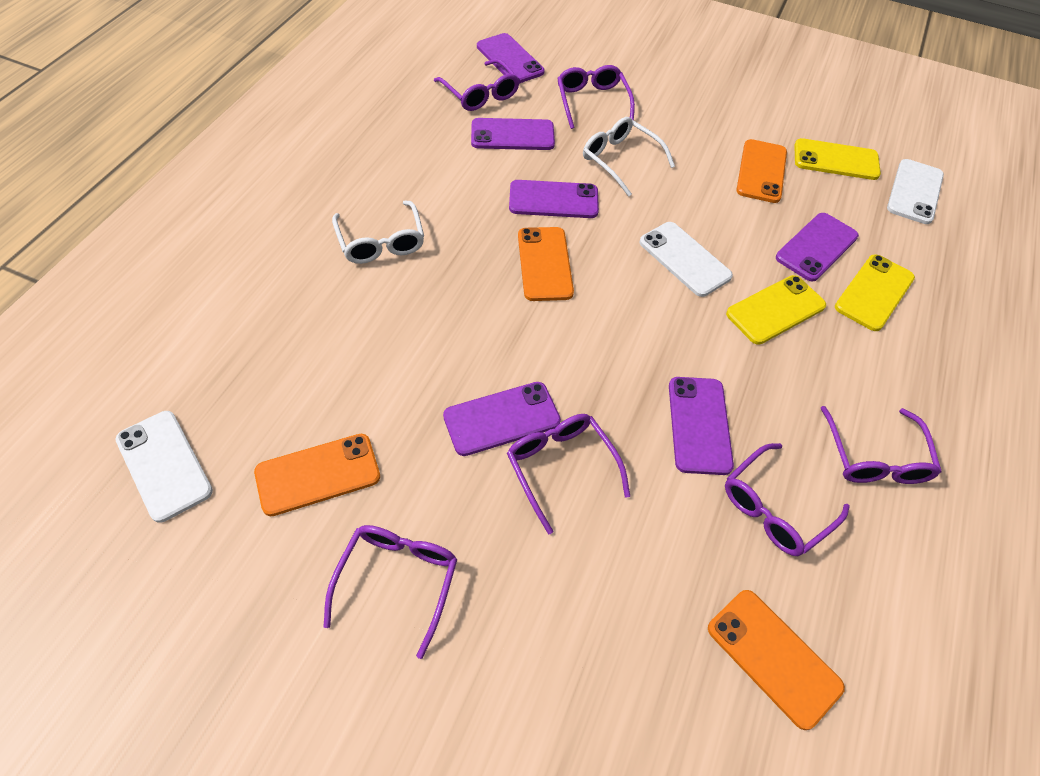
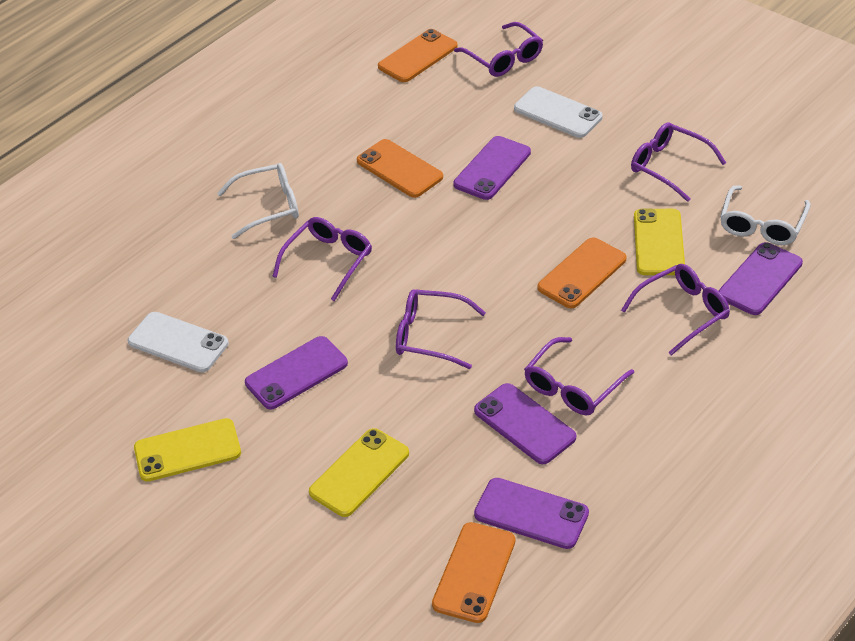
purple phone: [443,382,561,456] [471,118,555,150] [477,33,545,84] [509,180,599,218] [669,377,734,475] [776,213,859,282] = 6 -> [245,336,348,409] [453,136,531,200] [474,383,576,464] [474,478,589,549] [719,242,803,315] = 5
white phone: [116,411,213,523] [640,222,733,297] [887,159,944,224] = 3 -> [128,312,229,372] [514,86,603,138] = 2

